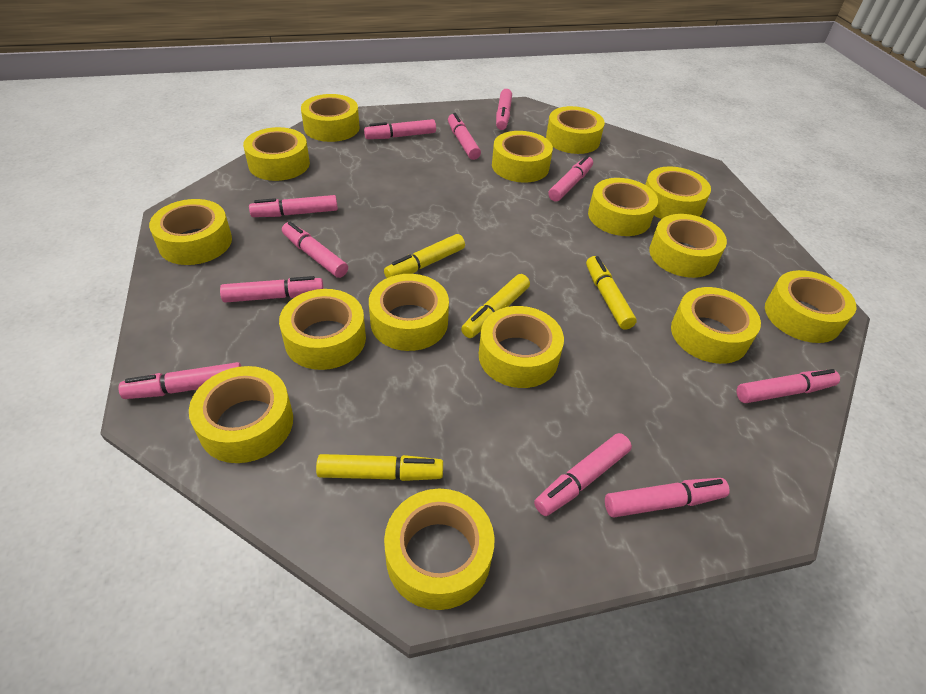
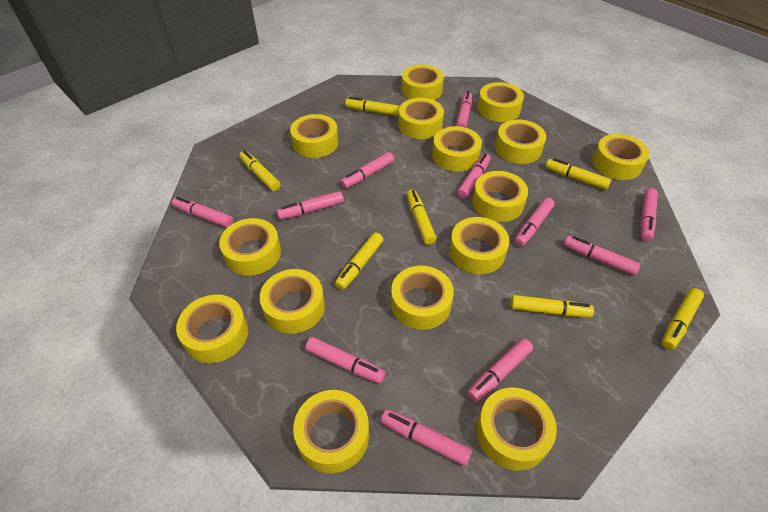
yellow marker: [316,454,443,481] [384,234,465,278] [461,274,530,338] [586,256,637,330] = 4 -> [239,150,281,191] [335,232,384,290] [345,97,400,116] [407,190,437,245] [511,295,594,317] [546,158,611,190] [661,288,704,350] = 7

